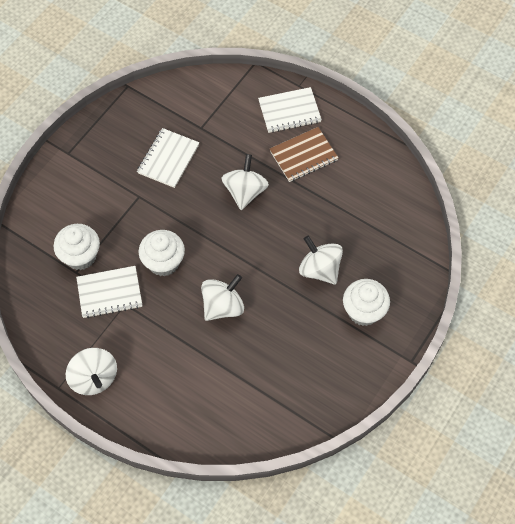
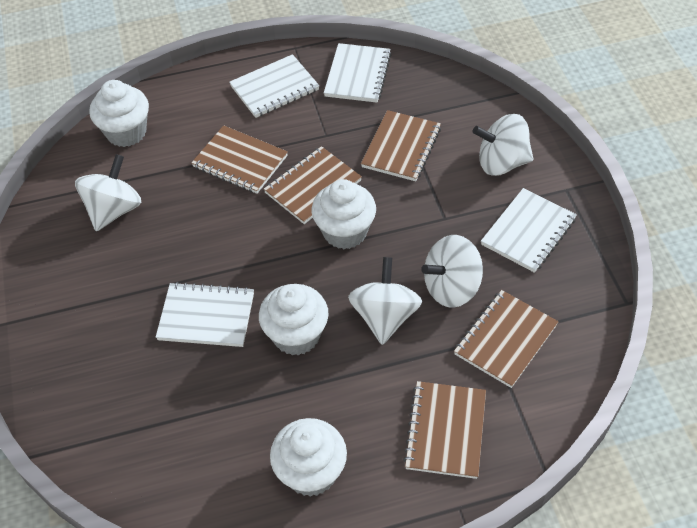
brown notebook: [270,127,338,182] = 1 -> [191,125,288,194] [264,146,362,224] [361,110,441,181] [403,381,486,479] [454,290,559,388] = 5
white cupcake: [54,224,100,270] [138,230,185,276] [343,279,390,326] = 3 -> [89,80,149,147] [259,284,329,355] [270,418,347,497] [312,179,376,249] = 4
white notebook: [76,266,142,318] [137,128,199,188] [258,87,322,133] = 3 -> [156,282,254,347] [229,54,319,118] [324,43,391,103] [481,188,577,273] = 4

